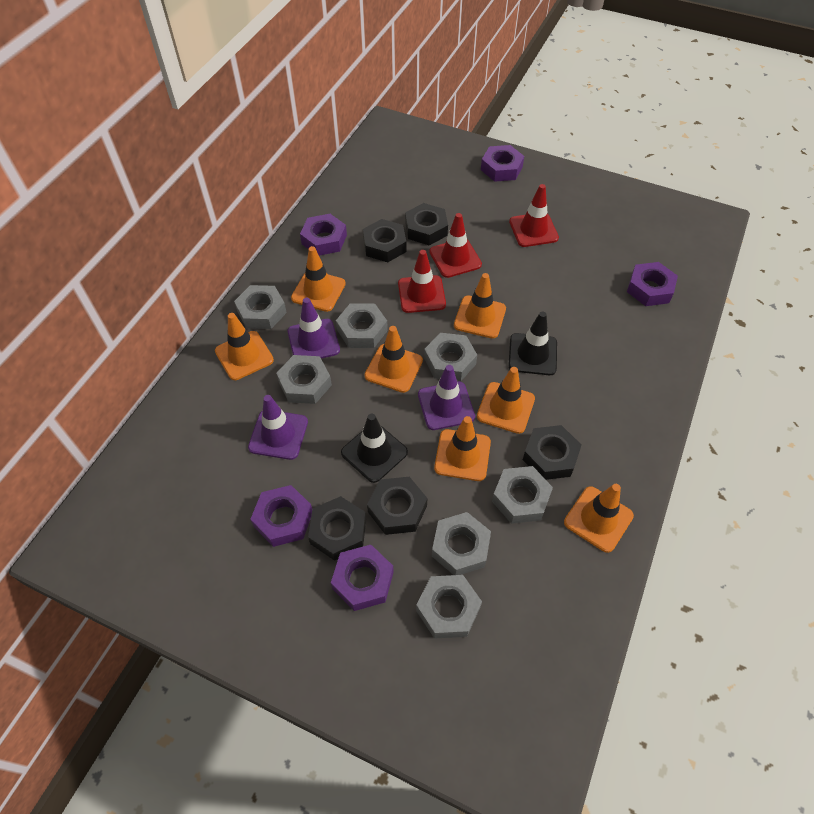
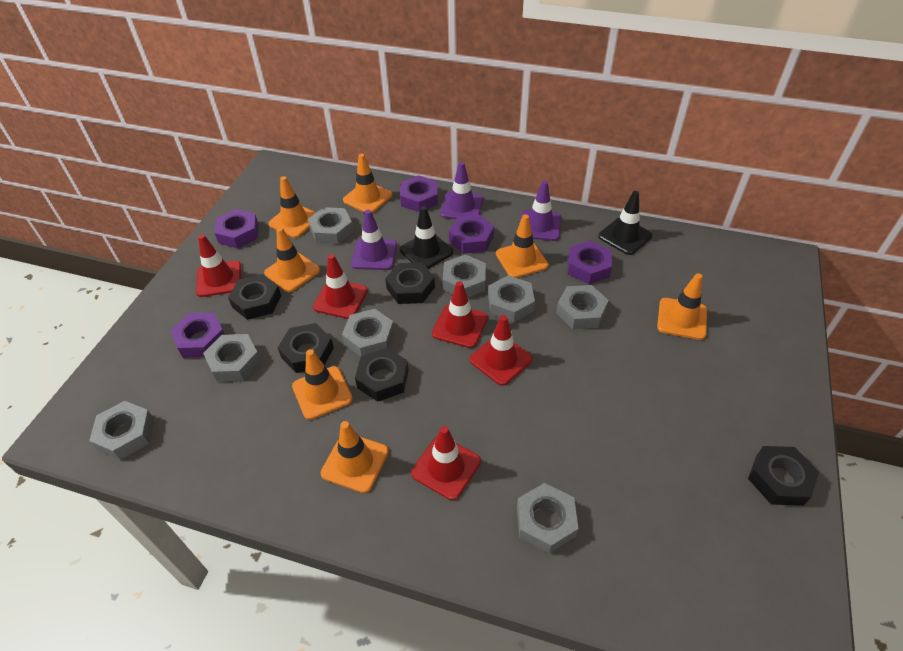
grey nut: [234,285,287,329] [276,355,332,404] [336,303,388,348] [416,575,482,639] [424,333,477,381] [432,512,491,575] [492,466,553,524] = 7 -> [89,401,154,460] [203,334,261,382] [308,207,354,244] [342,309,394,357] [443,254,486,297] [488,276,535,322] [517,483,579,553] [556,285,609,329] = 8
red traffic cone: [398,250,446,313] [429,213,482,278] [509,184,559,247] = 3 -> [196,234,241,297] [313,254,368,319] [411,426,481,500] [432,281,488,348] [470,315,533,386] = 5

